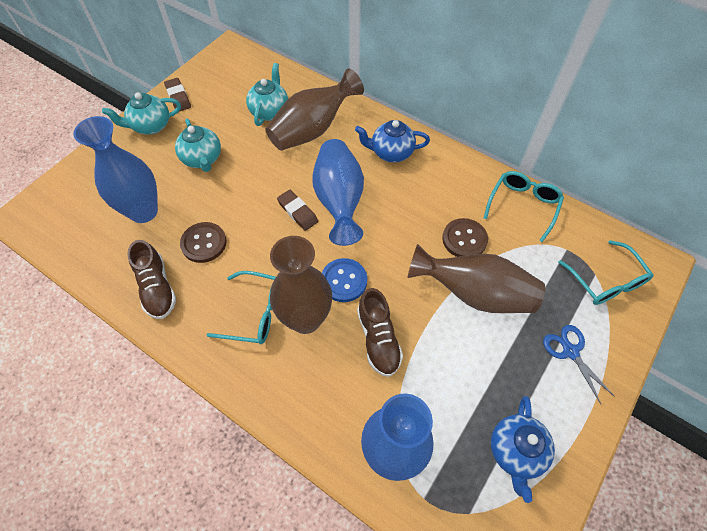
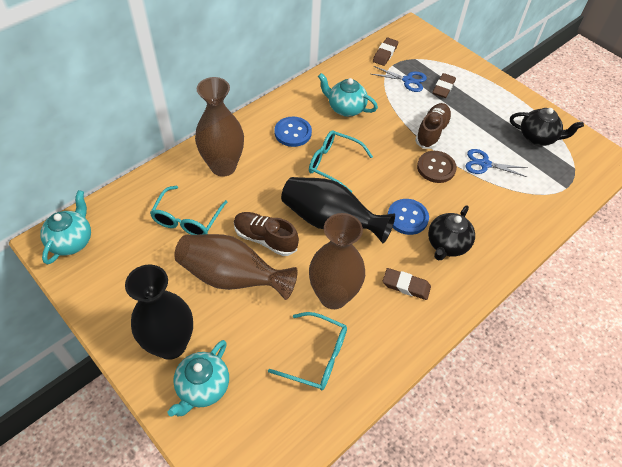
black teapot: none = 0 -> [428,205,475,260] [510,108,584,146] = 2
black vase: none = 0 -> [125,264,193,360] [281,177,395,243] = 2
blue button: [322,258,367,302] = 1 -> [274,117,312,147] [388,199,429,235] = 2
blue scissors: [543,325,615,404] = 1 -> [371,66,427,92] [465,149,527,177] = 2
blue teapot: [355,120,430,163] [491,396,555,503] = 2 -> none = 0
blue vase: [73,116,158,223] [312,139,364,246] [361,393,434,481] = 3 -> none = 0
brown button: [180,222,227,263] [442,218,488,257] = 2 -> [417,151,457,183] = 1
brown eraser: [164,78,191,112] [277,190,318,231] = 2 -> [373,38,398,66] [383,268,431,300] [432,73,456,98] = 3

